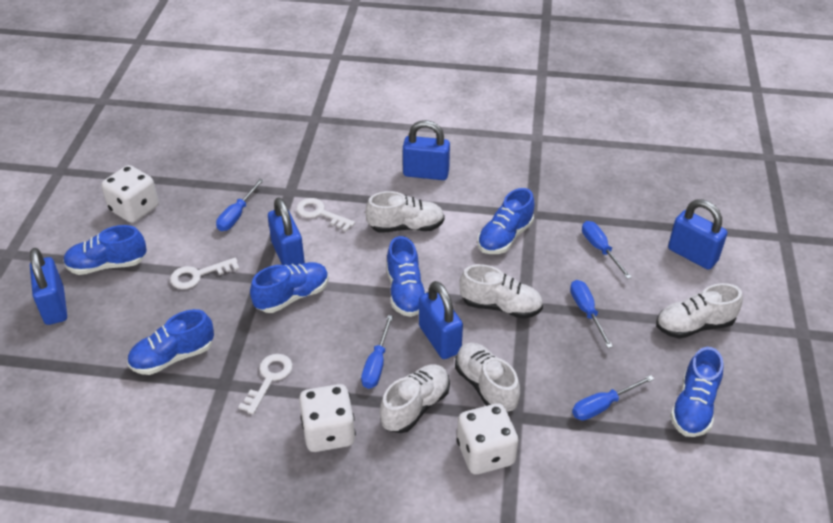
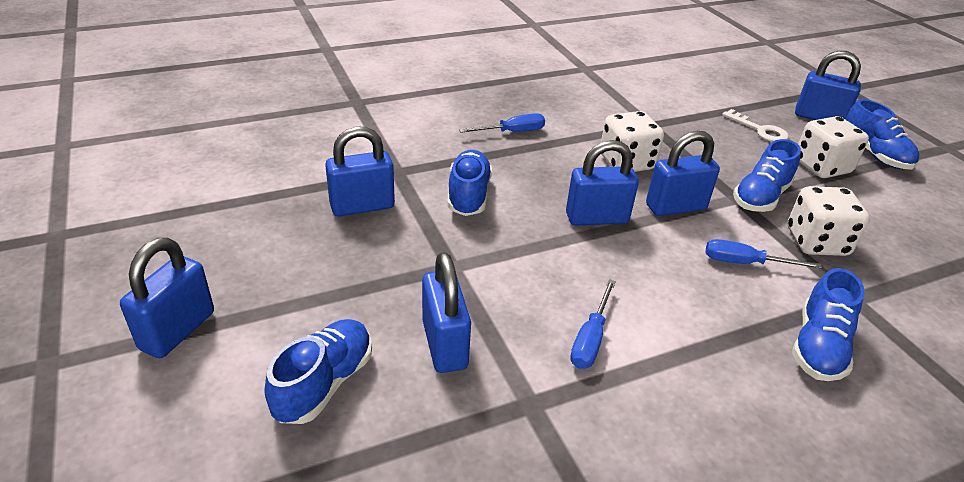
blue padlock: [30,248,67,325] [268,197,305,265] [403,120,450,180] [419,281,463,359] [668,199,727,270] = 5 -> [120,237,214,358] [325,126,395,216] [422,252,471,373] [566,140,639,226] [646,131,720,216] [795,51,861,120] = 6
blue screwdriver: [216,179,264,231] [361,315,393,389] [570,280,613,348] [572,375,654,421] [582,221,632,279] = 5 -> [459,113,545,133] [570,279,616,369] [705,239,822,269] = 3
blue shoe: [63,225,147,275] [127,309,214,375] [250,262,329,313] [386,236,426,317] [477,188,534,254] [670,347,723,437] = 6 -> [265,319,372,424] [448,150,492,216] [733,139,801,212] [792,268,865,381] [846,99,919,170] = 5
white key: [170,257,239,289] [238,354,293,415] [296,198,355,232] = 3 -> [722,109,789,142] = 1
white shoe: [365,191,445,233] [380,364,450,433] [455,343,520,412] [460,264,543,319] [656,283,743,339] = 5 -> none = 0

